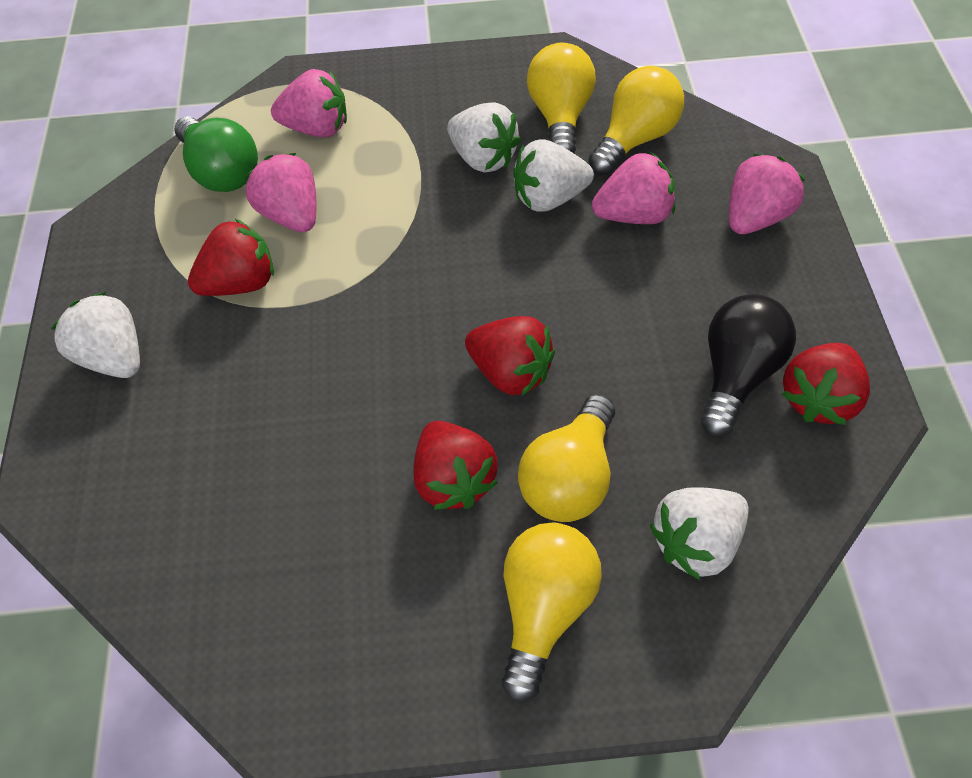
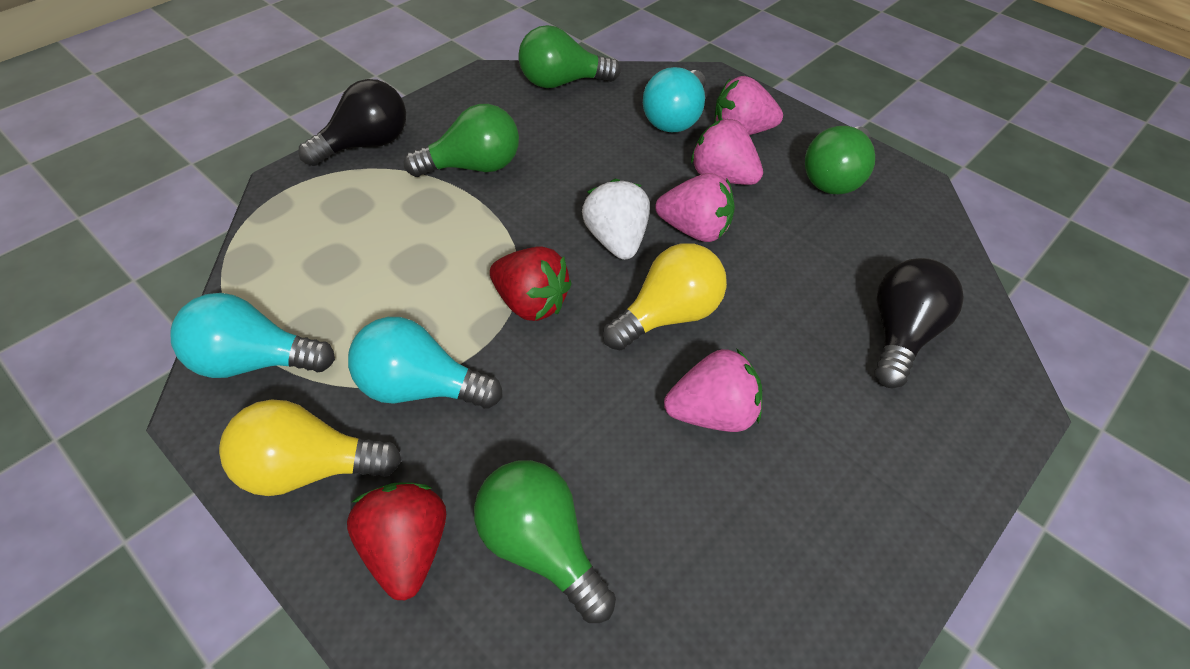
black light bulb: [701,294,796,437] = 1 -> [298,79,406,166] [874,258,963,388] = 2
green light bulb: [174,116,258,192] = 1 -> [404,104,519,177] [474,460,616,623] [518,25,621,88] [805,126,875,194] = 4
red strawberry: [188,219,274,296] [413,421,498,510] [465,316,555,396] [782,343,870,425] = 4 -> [347,483,446,600] [490,246,572,321] = 2
turquoise light bulb: none = 0 -> [170,293,335,378] [348,317,503,409] [643,67,706,132] = 3
white strawberry: [51,292,140,378] [447,102,521,173] [513,139,594,212] [650,487,749,580] = 4 -> [582,179,650,260] = 1
yellow light bulb: [501,522,602,702] [518,394,615,522] [527,42,596,153] [588,66,684,175] = 4 -> [219,400,402,496] [603,243,727,351] = 2

